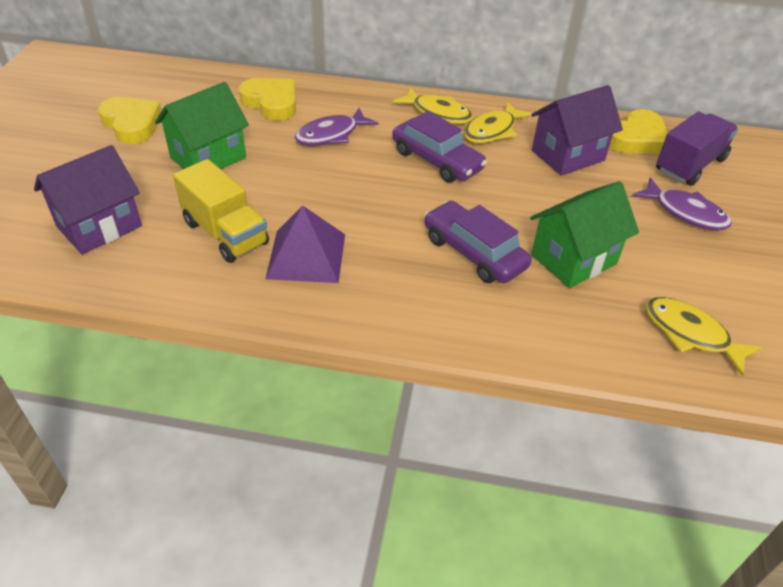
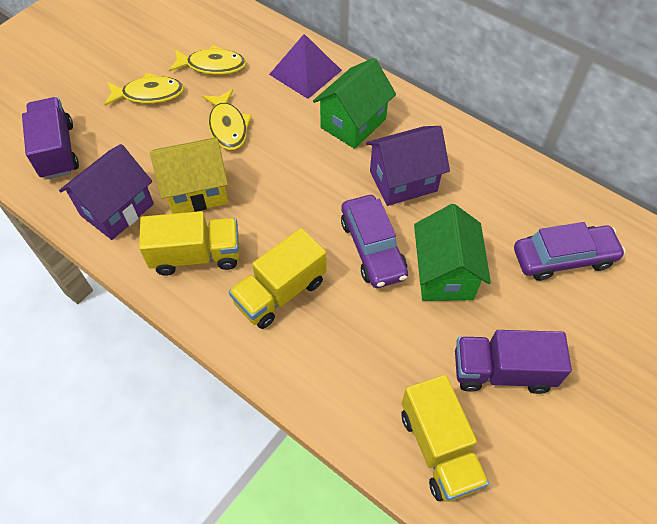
purple fish: [295,107,378,146] [632,177,732,230] = 2 -> none = 0
purple truck: [656,112,738,186] = 1 -> [22,97,79,179] [455,330,572,394] = 2
yellow heart: [97,97,162,144] [239,78,296,121] [609,109,667,153] = 3 -> none = 0
yellow house: none = 0 -> [150,137,228,214] = 1
yellow truck: [173,159,269,263] = 1 -> [139,211,240,275] [229,228,326,329] [401,375,489,502] = 3

